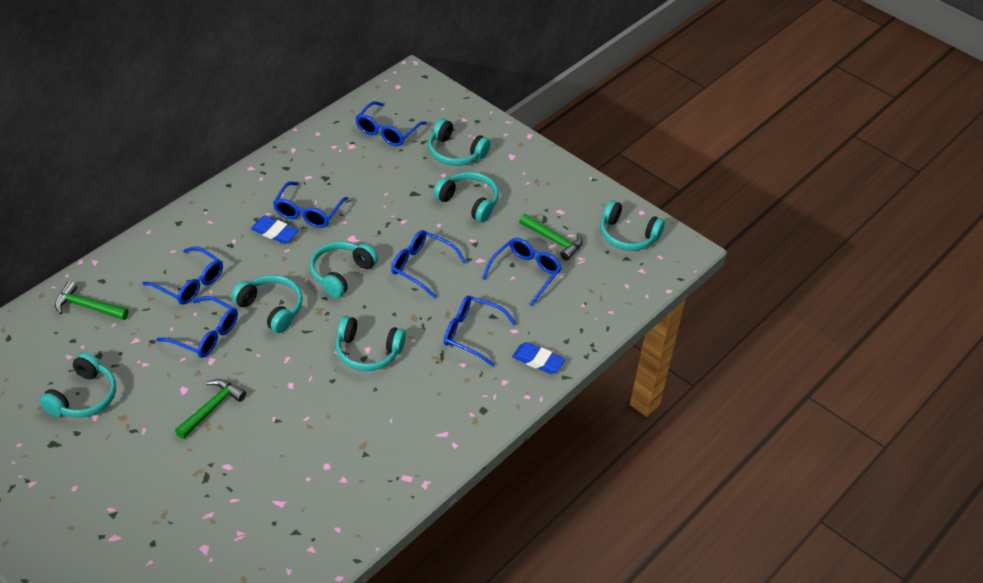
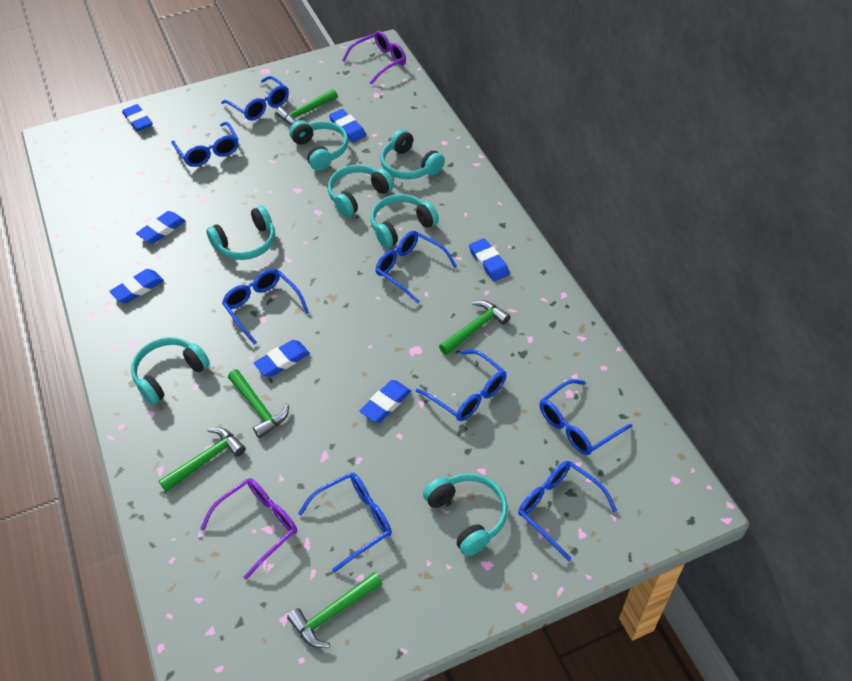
blue eraser: [251,216,299,244] [512,342,565,374] = 2 -> [109,269,164,303] [122,104,152,131] [136,211,185,243] [254,340,310,377] [329,109,366,142] [359,380,411,423] [469,238,510,281] = 7
blue glasses: [142,246,223,304] [156,296,238,358] [273,181,348,228] [356,101,427,146] [391,230,466,298] [444,295,517,366] [482,238,562,306] = 7 -> [171,122,239,167] [221,76,289,121] [222,269,309,345] [298,473,392,573] [376,231,457,304] [416,350,506,421] [518,461,617,561] [540,379,632,455] = 8
green hammer: [55,281,129,320] [175,379,246,439] [519,214,583,261] = 3 -> [159,427,246,492] [228,369,289,438] [276,89,338,125] [287,572,382,648] [439,300,510,355] = 5
purple glasses: none = 0 -> [200,478,297,580] [342,31,406,85] = 2

